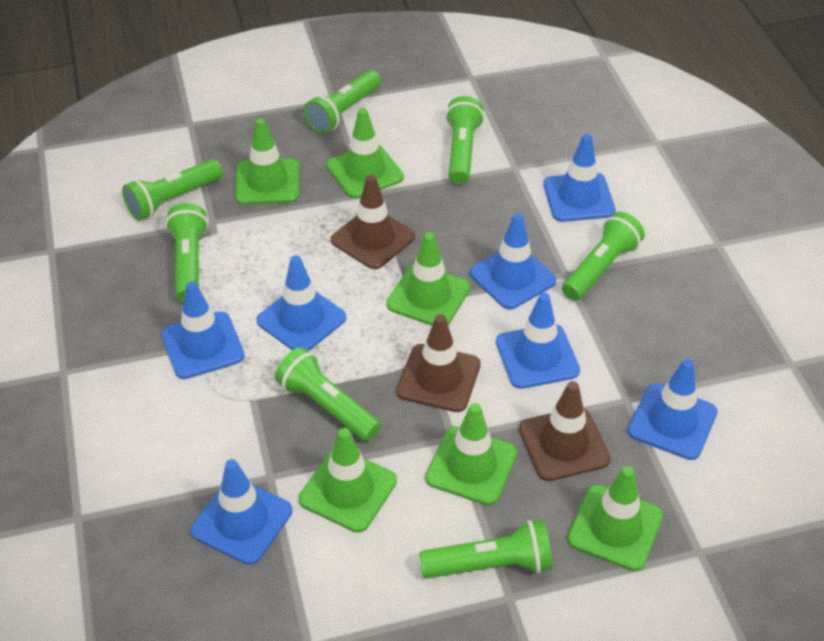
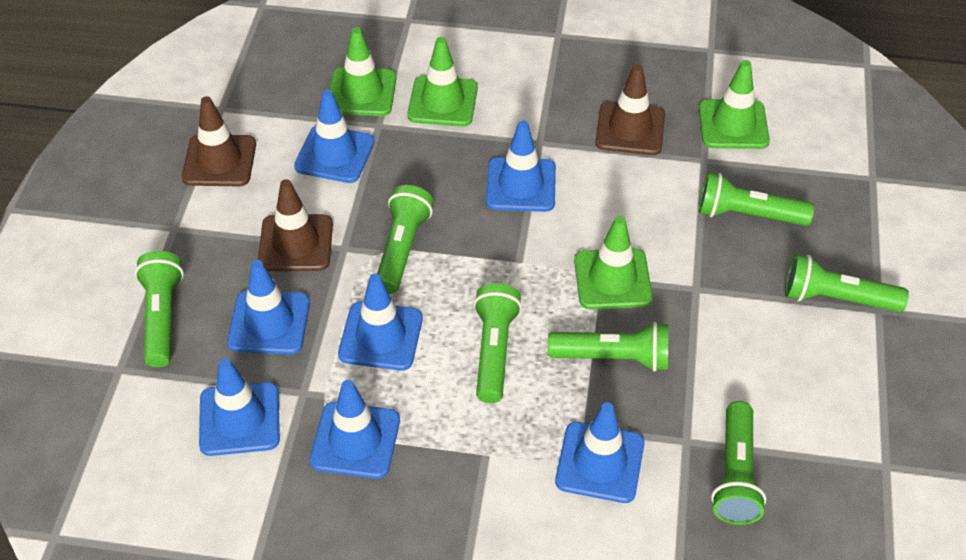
green traffic cone: [235,118,299,205] [299,428,397,532] [327,108,404,198] [386,232,470,326] [425,403,517,505] [567,466,663,571] = 6 -> [330,27,397,116] [407,37,478,127] [574,216,653,309] [699,60,770,149] = 4

